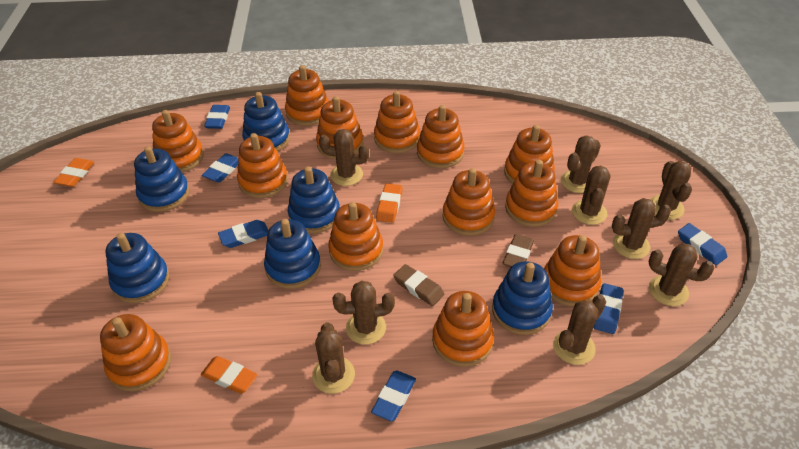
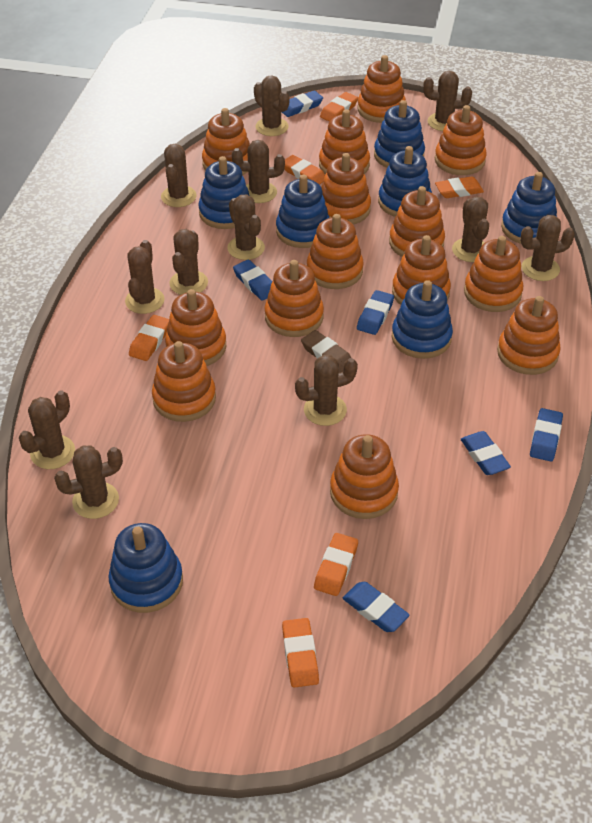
blue stacking toy: [106,233,170,303] [134,146,189,212] [242,92,290,152] [264,219,321,289] [288,166,340,234] [492,261,553,335] = 6 -> [108,523,183,613] [198,156,250,229] [276,175,329,248] [374,100,425,168] [378,146,432,217] [392,280,453,359] [501,172,557,244] = 7
brown cactus: [312,322,355,394] [319,129,369,186] [332,281,395,345] [553,295,606,365] [561,135,601,193] [572,166,611,225] [612,198,671,259] [649,243,714,306] [650,161,692,220] = 9 -> [19,390,75,469] [54,445,123,519] [125,240,165,314] [161,144,197,207] [169,229,208,295] [227,194,265,260] [232,140,285,203] [254,75,289,136] [295,355,358,426] [423,71,472,131] [452,197,489,262] [520,215,575,281] = 12
brown eraser: [393,264,444,306] [503,234,534,267] = 2 -> [301,330,351,373] = 1
orange eraser: [53,158,95,187] [201,356,258,394] [376,183,403,223] = 3 -> [129,315,169,361] [282,618,319,688] [285,155,325,185] [314,533,358,596] [320,92,358,121] [435,176,484,198] = 6
orange stacking toy: [100,314,171,391] [152,110,204,173] [237,133,288,198] [285,65,329,126] [316,96,363,159] [328,202,383,271] [374,91,420,153] [417,105,465,168] [432,291,494,367] [442,168,495,236] [504,125,555,184] [505,160,558,227] [544,235,601,306] = 13 -> [152,341,216,422] [165,289,227,366] [202,108,250,175] [265,260,324,337] [307,214,363,289] [319,110,370,174] [321,153,371,225] [330,434,399,519] [357,55,406,123] [389,186,445,257] [392,235,451,305] [435,105,487,175] [464,236,523,312] [497,296,561,375] = 14

